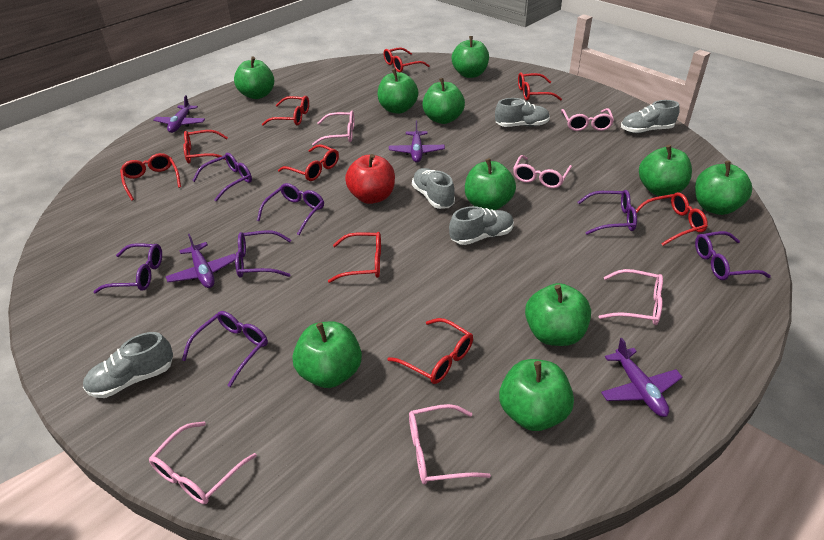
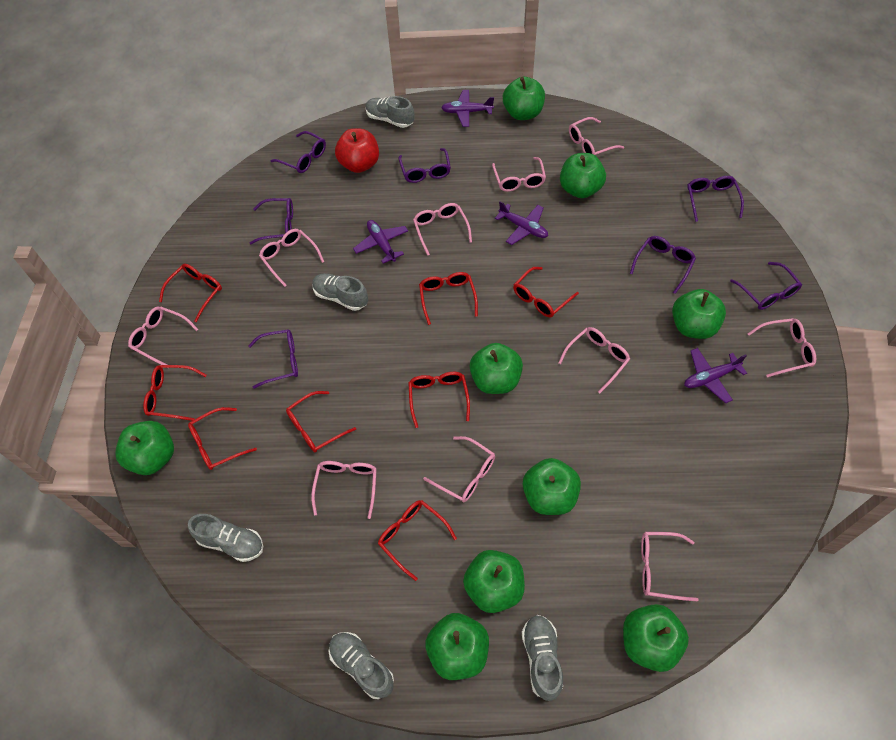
green apple: [234,57,274,99] [293,321,362,388] [378,69,418,114] [422,78,465,124] [452,36,489,78] [465,158,516,210] [499,359,574,431] [525,283,591,346] [639,145,692,196] [695,161,752,215] = 10 -> [115,421,174,475] [426,613,489,680] [463,550,525,613] [470,343,523,394] [503,77,545,120] [523,458,581,515] [560,153,606,198] [623,604,689,672] [672,289,726,339] = 9
pink glasses: [149,421,257,504] [312,111,354,146] [409,404,491,484] [513,155,572,188] [561,108,614,131] [599,269,663,325] = 6 -> [128,306,198,365] [259,229,324,287] [311,461,377,519] [413,203,472,256] [423,436,495,502] [492,157,546,192] [558,327,630,393] [569,117,624,155] [641,532,699,601] [748,318,816,377] = 10
red glasses: [120,153,181,201] [183,130,228,163] [262,96,309,126] [278,144,339,181] [328,232,381,283] [383,47,430,72] [387,318,473,384] [518,72,562,101] [636,192,708,246] = 9 -> [143,365,206,421] [159,264,222,322] [188,407,257,470] [286,391,356,452] [378,500,457,581] [408,372,470,428] [419,272,478,325] [513,267,579,317] = 8

